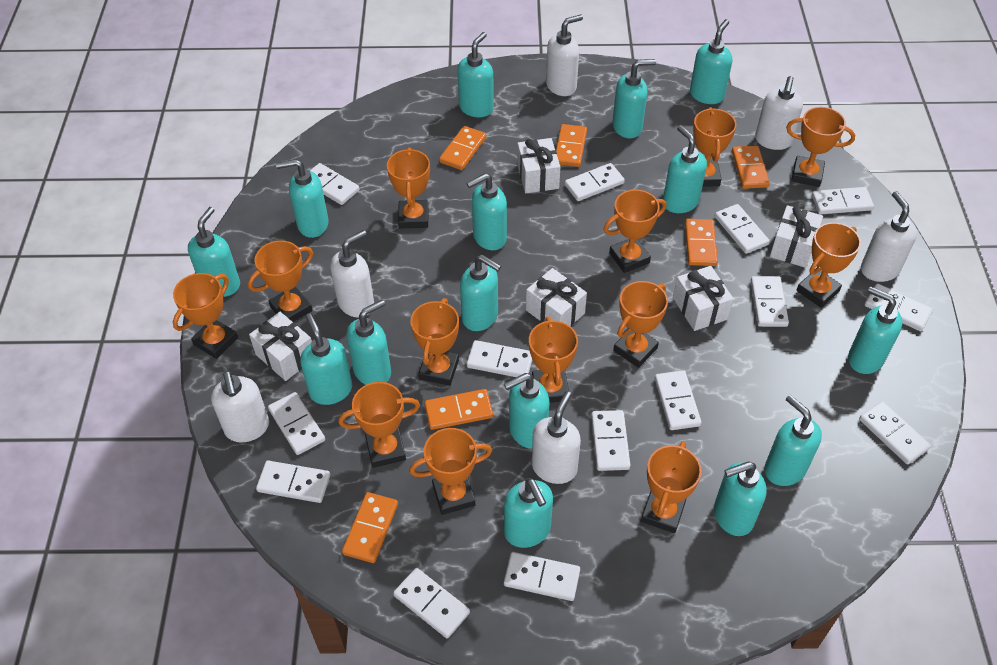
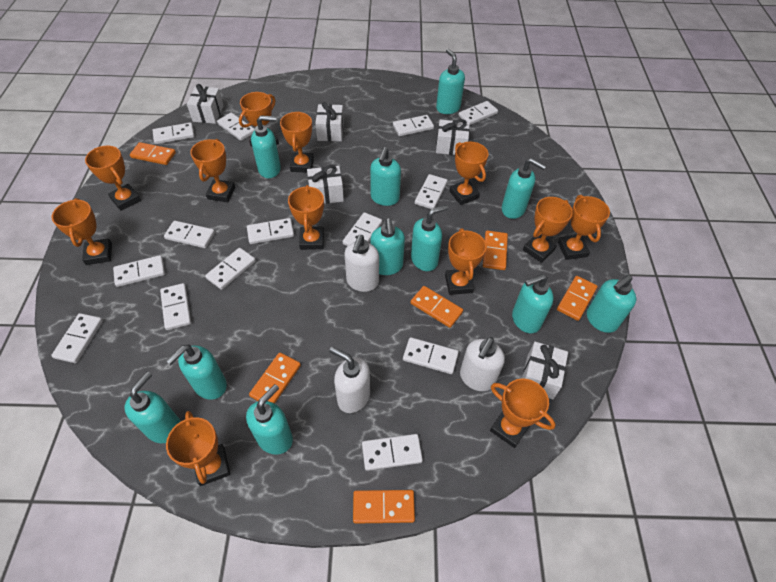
orange trophy: [173,273,238,359] [248,240,313,322] [338,382,420,468] [387,148,430,229] [409,428,492,515] [410,298,459,386] [529,317,578,403] [603,189,667,273] [613,281,668,368] [641,441,702,533] [693,107,736,187] [786,107,855,187] [797,222,861,308] = 13 -> [52,198,112,265] [85,146,141,211] [166,411,231,486] [190,139,235,202] [239,92,279,147] [280,111,314,173] [288,185,324,250] [445,228,487,295] [449,142,488,205] [490,378,556,448] [523,197,573,263] [558,195,610,260] = 12
turquoise soap dispenser: [188,207,240,297] [276,159,329,238] [300,314,352,405] [346,299,391,385] [457,32,494,117] [460,255,501,331] [466,173,507,250] [504,373,549,449] [504,478,553,548] [612,59,656,138] [663,125,707,213] [690,19,732,104] [714,461,767,536] [764,395,822,486] [848,287,902,374] = 15 -> [125,372,181,443] [166,344,227,400] [246,384,293,455] [251,115,281,178] [370,147,401,206] [371,218,405,275] [411,205,448,271] [436,49,465,114] [502,158,546,219] [512,274,554,333] [587,275,636,333] = 11
white soap dispenser: [211,371,269,442] [330,230,374,318] [532,391,581,484] [546,15,583,96] [755,76,803,150] [861,191,917,282] = 6 -> [329,347,370,413] [344,235,379,292] [460,337,505,391] = 3

